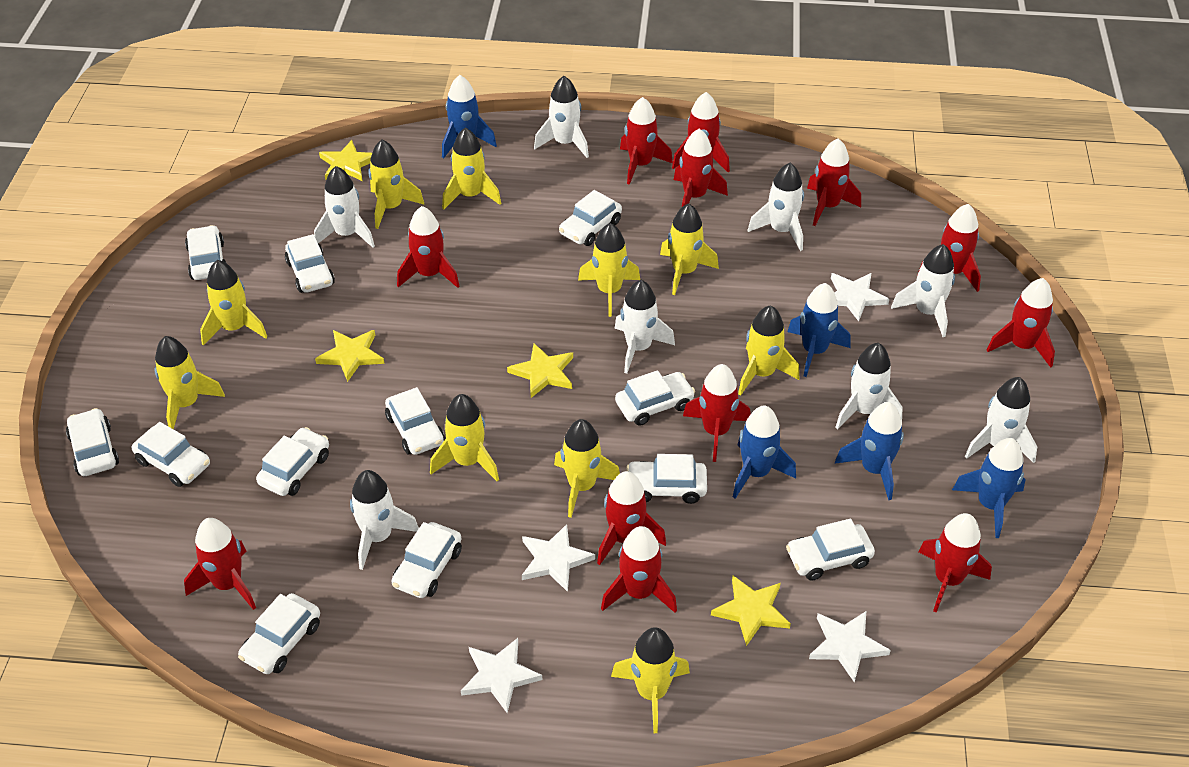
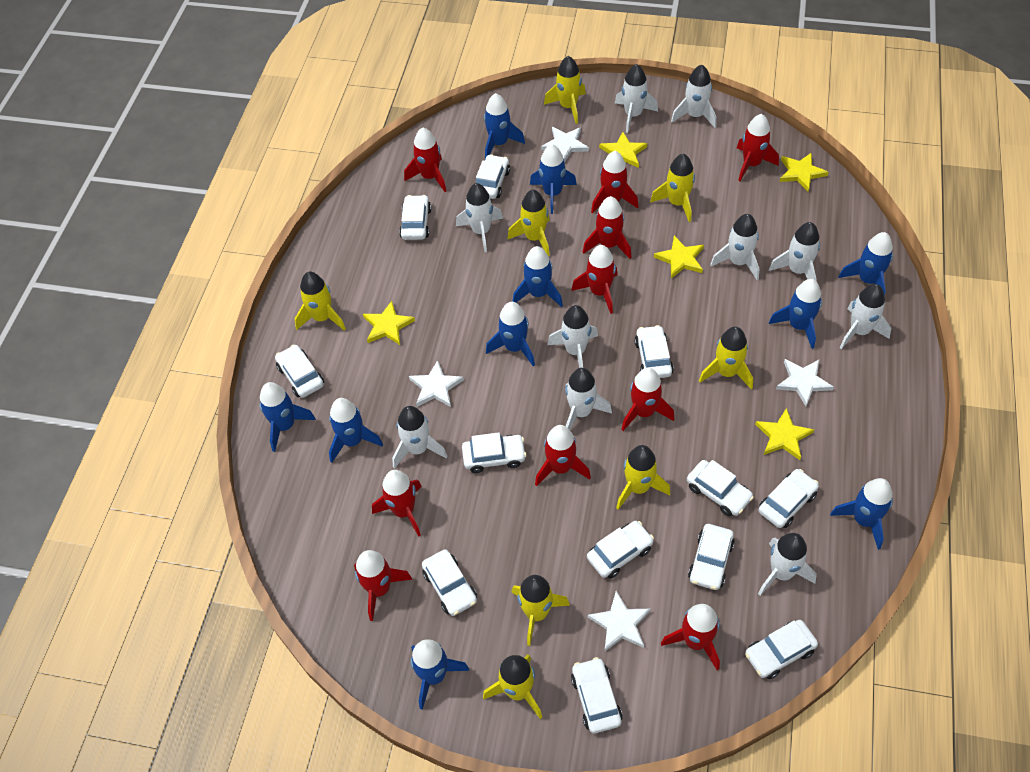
blue rocket: [442,75,497,158] [733,405,796,499] [787,283,850,377] [835,402,904,500] [952,438,1026,538] = 5 -> [260,382,316,452] [329,398,383,463] [410,639,469,710] [484,93,525,159] [486,302,535,366] [513,246,563,307] [530,144,577,214] [769,279,822,349] [830,478,893,550] [838,232,893,296] = 10
red rocket: [184,518,256,610] [397,206,459,288] [597,471,666,565] [601,526,677,613] [620,97,673,185] [672,92,730,172] [674,129,728,207] [683,364,751,462] [807,138,861,226] [917,204,981,292] [919,513,992,613] [987,278,1055,368] = 12 -> [354,550,412,621] [372,470,422,537] [404,127,446,192] [535,425,591,486] [571,245,617,314] [583,196,632,259] [591,151,638,214] [621,368,675,431] [661,604,720,670] [737,114,779,181] = 10
white rocket: [314,166,375,248] [350,470,419,570] [534,76,589,158] [614,280,675,373] [748,163,804,251] [835,343,903,430] [891,244,955,337] [965,377,1037,463] = 8 -> [392,406,448,469] [456,183,503,252] [547,305,598,368] [565,368,612,430] [615,64,658,133] [671,65,716,128] [710,214,759,280] [758,533,817,596] [769,222,820,281] [840,284,891,349] = 10
yellow rocket: [155,336,225,429] [200,260,267,346] [368,140,425,229] [430,394,499,481] [442,128,501,210] [554,419,620,518] [578,223,640,317] [611,627,690,733] [660,203,719,295] [738,305,799,395] = 10 -> [295,272,346,331] [483,654,542,719] [508,189,550,256] [512,575,570,646] [544,56,586,124] [616,445,671,510] [650,153,695,222] [699,327,753,390] = 8
yellow star: [315,330,385,382] [319,140,372,181] [507,344,573,398] [711,576,791,646] = 4 -> [363,301,415,345] [599,132,647,168] [654,236,704,279] [755,408,814,460] [779,153,829,191] = 5

